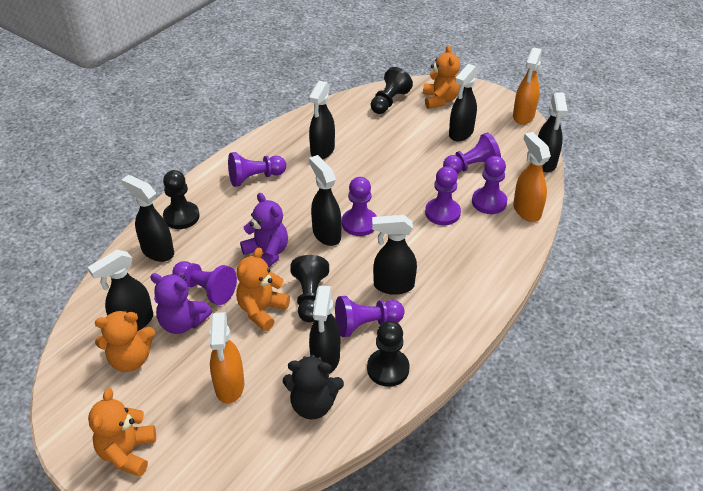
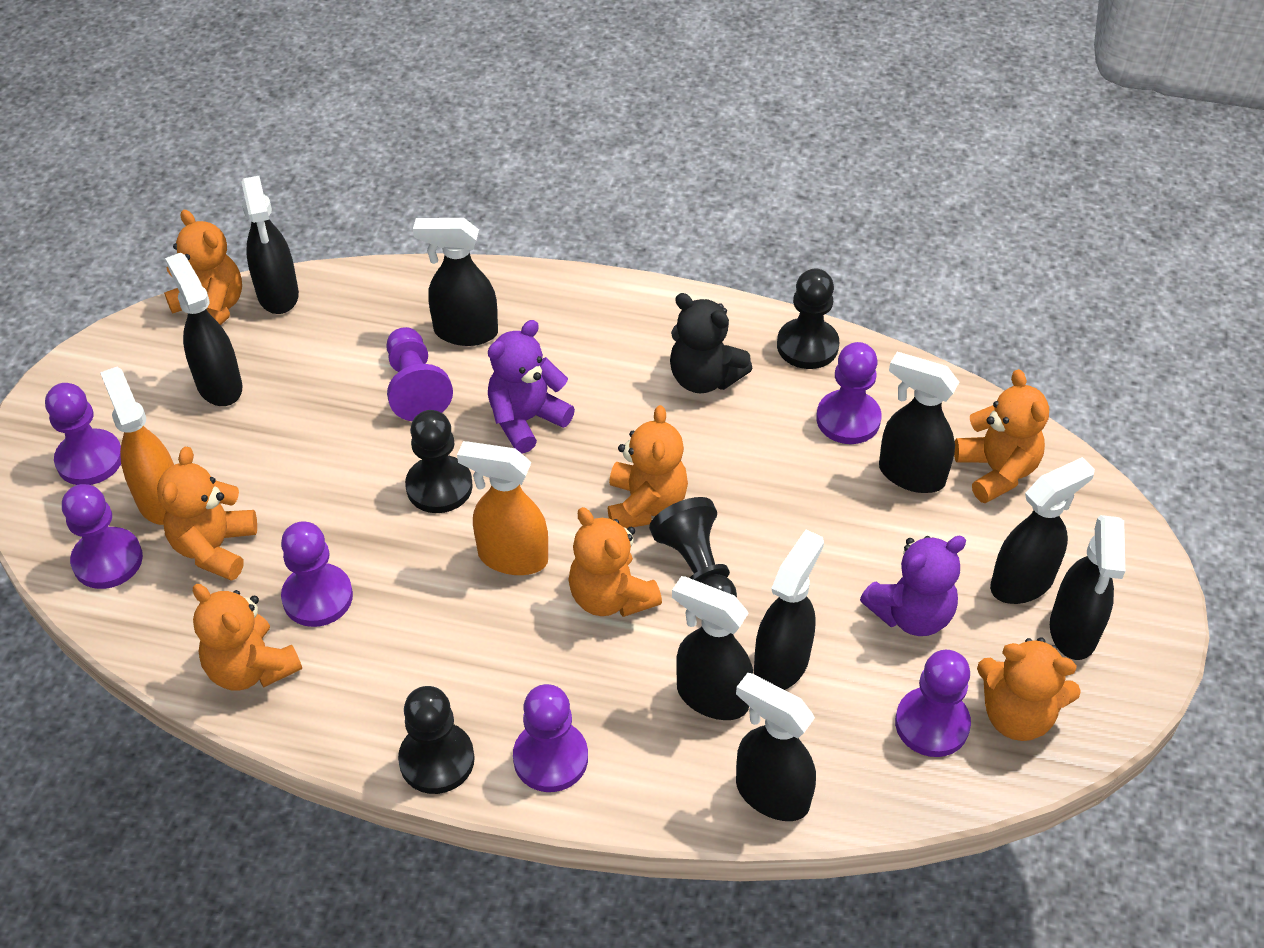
black spray bottle: [88,250,153,331] [121,175,174,262] [309,81,335,159] [309,155,342,246] [309,285,340,374] [372,215,417,295] [449,64,478,141] [538,92,568,172] = 8 -> [165,253,242,406] [241,176,299,314] [413,218,498,346] [672,576,753,720] [736,673,816,821] [754,530,824,690] [879,352,959,493] [990,457,1095,604] [1050,515,1125,660] = 9
orange spray bottle: [210,312,244,404] [513,47,542,125] [513,132,551,222] = 3 -> [100,367,174,525] [457,441,548,575] = 2
orange teddy bear: [88,388,156,477] [95,311,155,372] [236,247,290,331] [423,45,460,109] = 4 -> [157,447,257,581] [164,210,242,325] [193,584,302,691] [568,507,662,617] [608,405,688,528] [954,369,1049,503] [977,637,1081,741] = 7

